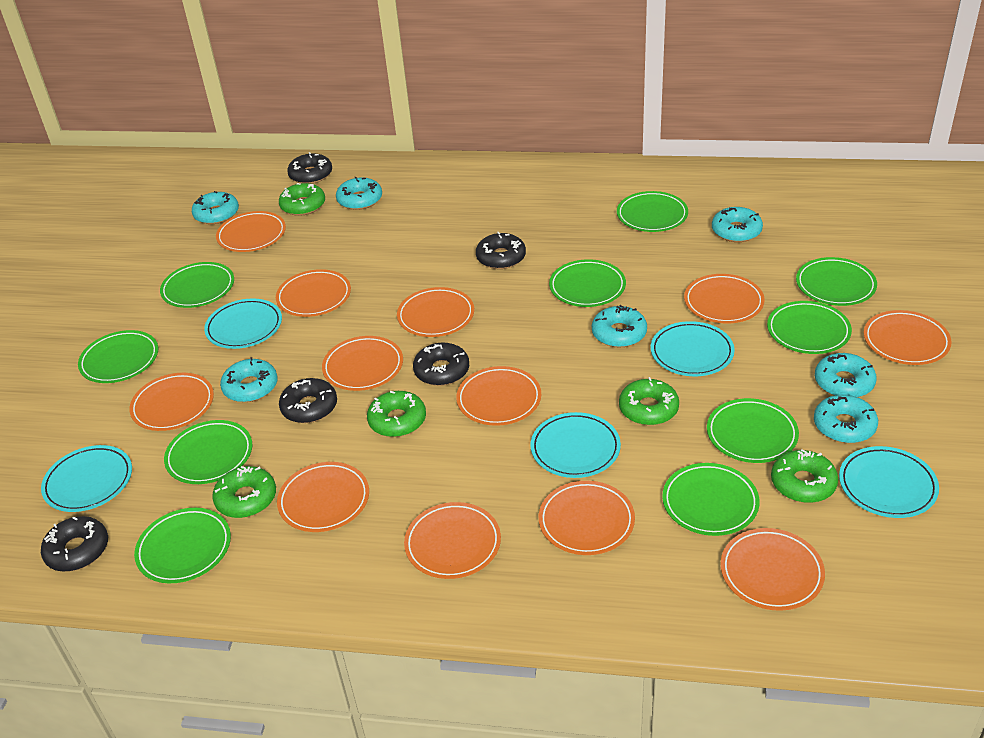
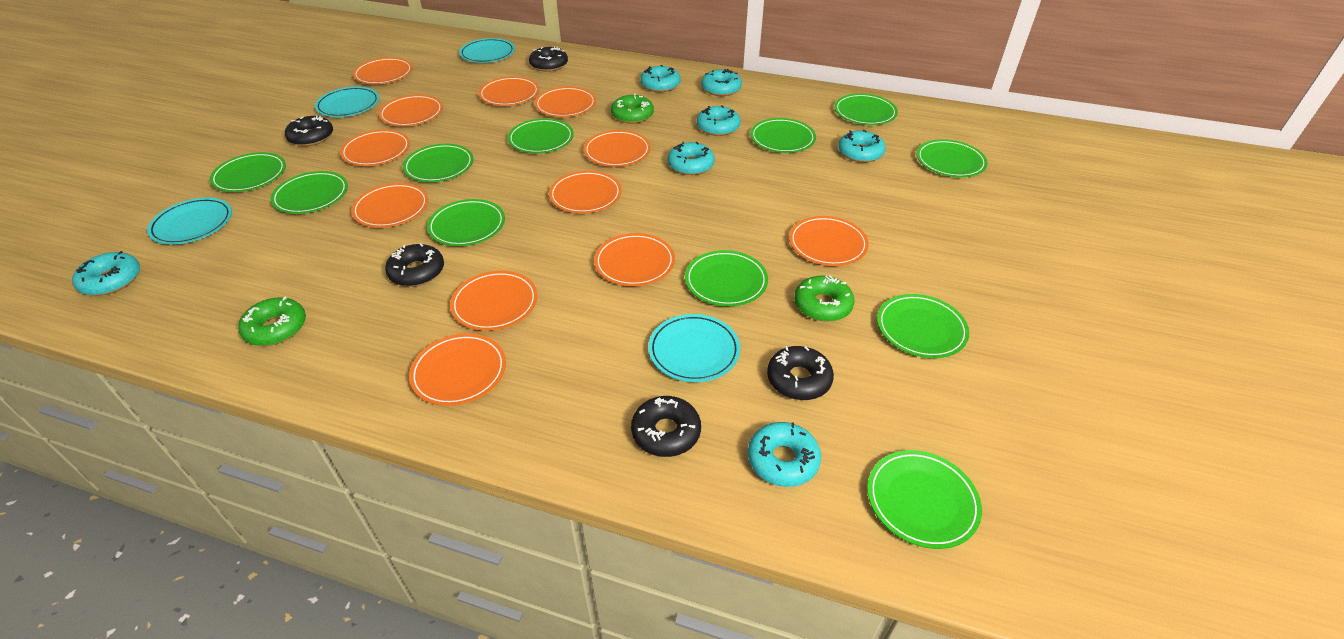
green donut: [212,466,276,518] [279,183,325,216] [367,391,426,437] [619,377,679,425] [771,449,838,503] = 5 -> [238,296,306,346] [611,93,654,124] [794,275,855,322] = 3
green plate: [78,330,158,383] [134,508,231,583] [160,262,234,308] [164,420,252,484] [549,259,626,307] [617,191,688,232] [662,463,760,536] [707,398,799,463] [767,301,852,354] [796,257,877,306] = 10 -> [210,152,286,192] [271,171,348,214] [403,144,473,182] [427,199,505,246] [508,118,574,153] [685,250,768,306] [750,118,816,153] [834,94,898,125] [867,450,982,549] [877,294,969,358] [916,139,987,177] = 11
turquoise plate: [41,445,132,512] [204,298,282,349] [531,412,621,478] [651,321,735,376] [839,446,939,518] = 5 -> [147,198,232,245] [315,87,379,117] [459,38,515,63] [648,314,740,382] = 4

